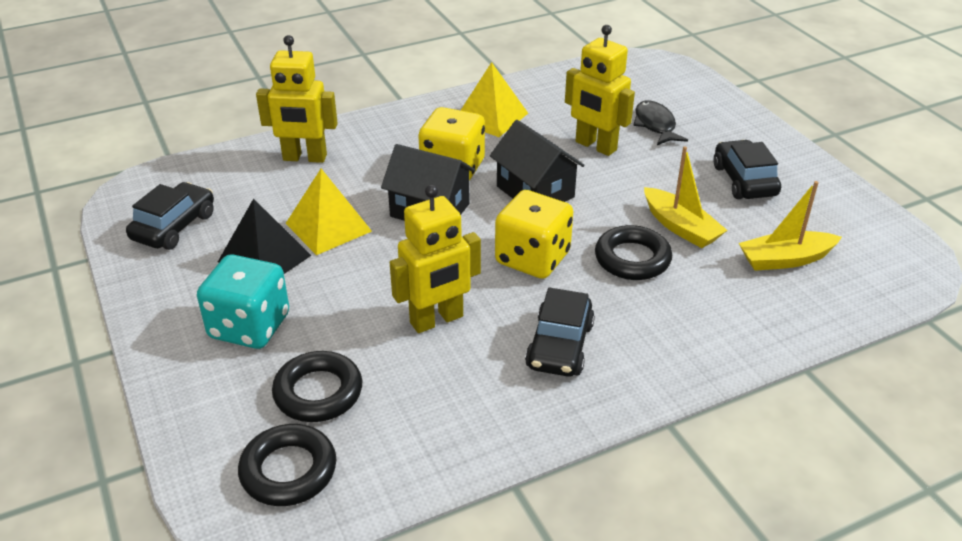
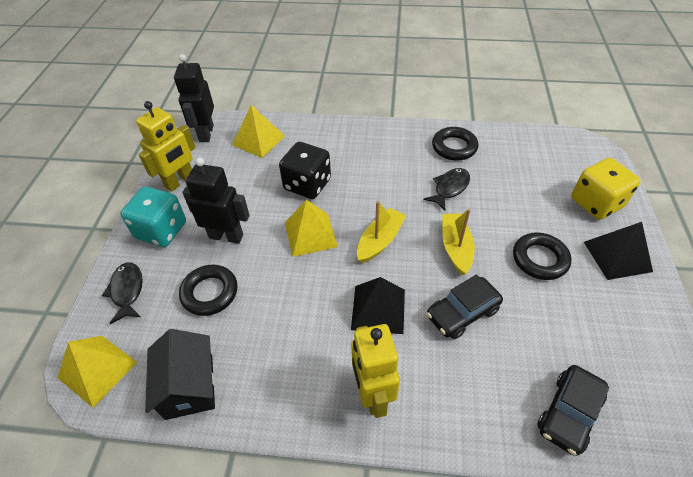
black car: [126,182,214,250] [525,288,595,377] [713,140,781,199] = 3 -> [427,275,503,339] [537,365,609,456] = 2
black dice: none = 0 -> [279,142,331,199] = 1
black fish: [633,101,688,145] = 1 -> [102,263,143,324] [423,168,470,210] = 2
black house: [381,144,475,221] [490,120,585,202] = 2 -> [145,329,215,420] = 1
black pyramid: [218,198,312,274] = 1 -> [351,277,405,334] [584,222,653,280] = 2
black robot: none = 0 -> [174,54,214,142] [182,157,250,244] = 2
yellow dice: [418,107,485,180] [495,190,573,279] = 2 -> [571,158,641,220] = 1
yellow pyramid: [285,169,372,255] [460,62,528,137] = 2 -> [57,336,137,408] [232,105,285,158] [285,200,338,257] = 3
yellow robot: [256,35,338,163] [390,185,481,333] [565,25,635,156] = 3 -> [136,101,195,192] [351,324,400,418] = 2

